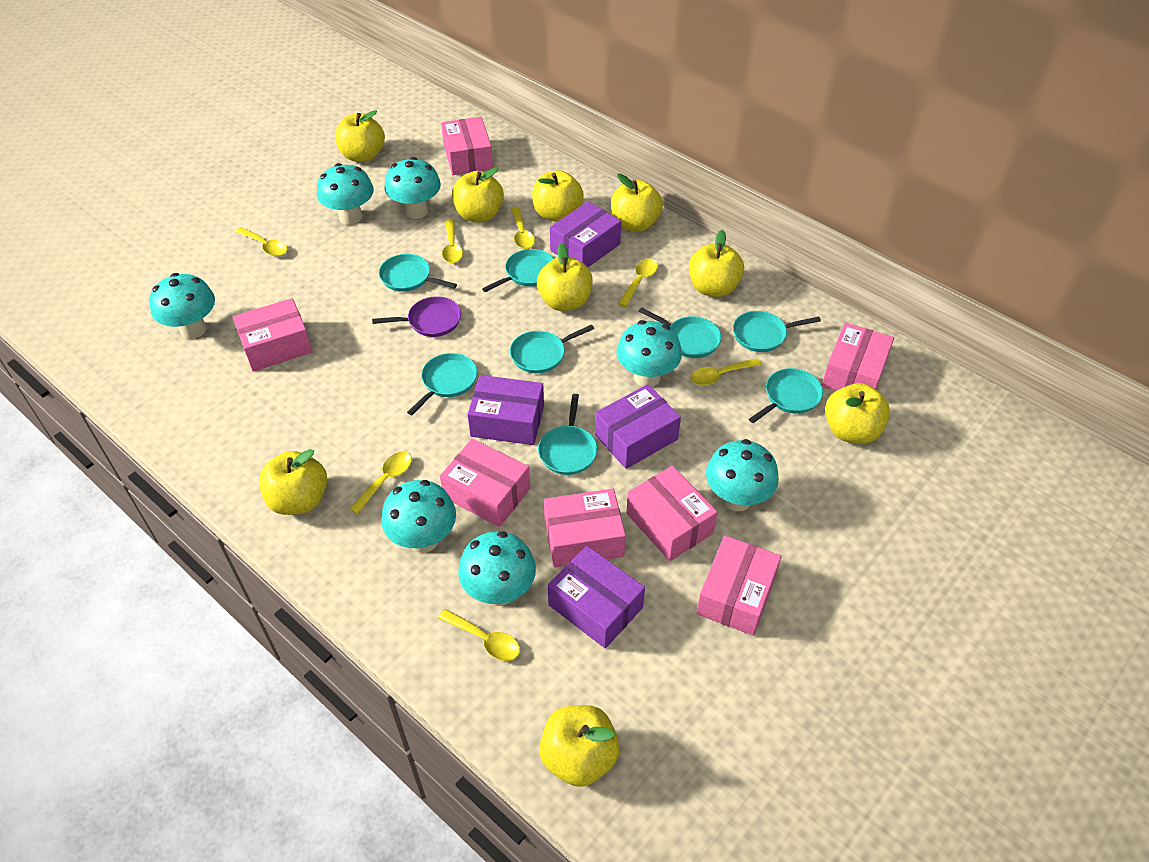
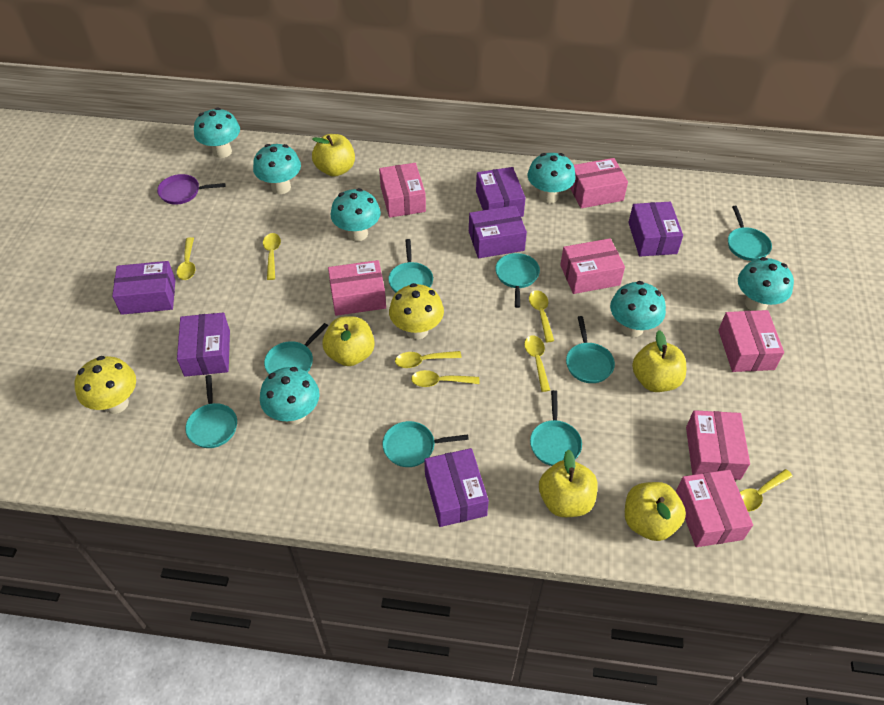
purple box: [468,375,544,445] [548,546,645,648] [550,201,621,267] [595,384,681,469] = 4 -> [112,261,176,315] [177,312,230,377] [424,448,489,527] [469,205,527,258] [476,167,526,217] [628,202,683,256] = 6
yellow apple: [259,449,327,515] [336,110,385,162] [452,167,504,222] [532,170,584,222] [537,243,593,311] [539,705,620,787] [611,174,663,232] [689,230,744,297] [825,383,890,444] = 9 -> [312,134,355,177] [322,316,375,366] [539,450,598,517] [625,482,686,541] [632,330,686,392] = 5
yellow mushroom: none = 0 -> [74,356,136,414] [389,283,444,340] = 2

